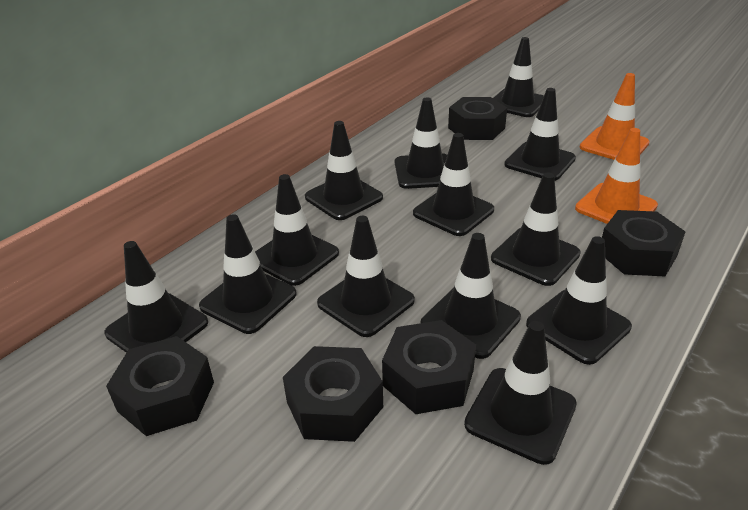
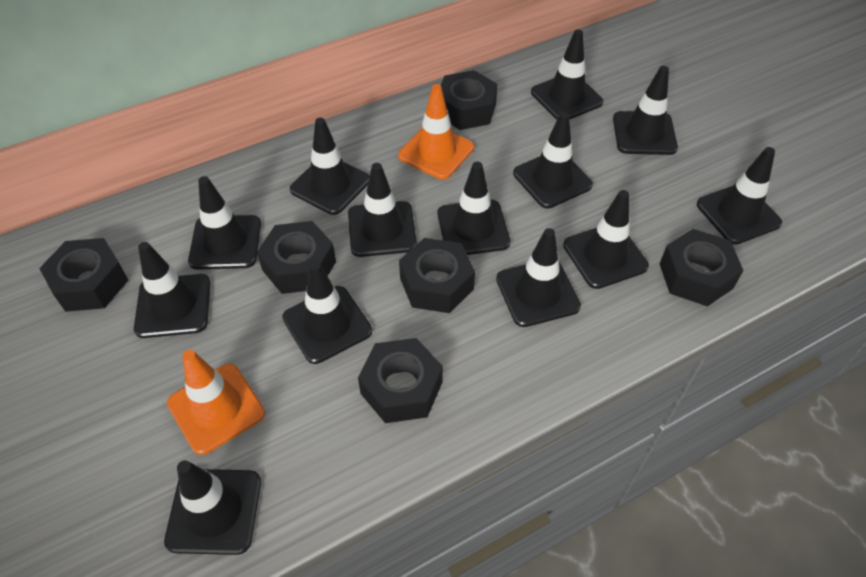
black nut: [106,336,214,436] [283,346,383,442] [382,320,476,414] [448,97,507,140] [602,210,685,276] = 5 -> [39,238,128,312] [257,221,336,294] [358,338,443,423] [399,238,475,313] [441,70,498,130] [660,229,744,307] = 6

